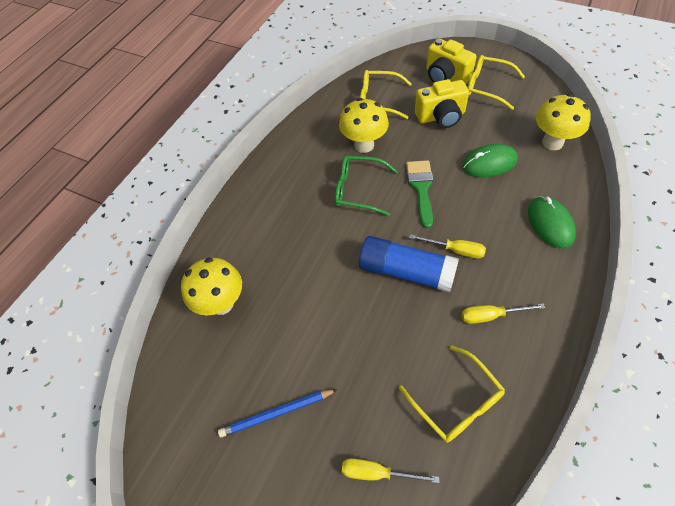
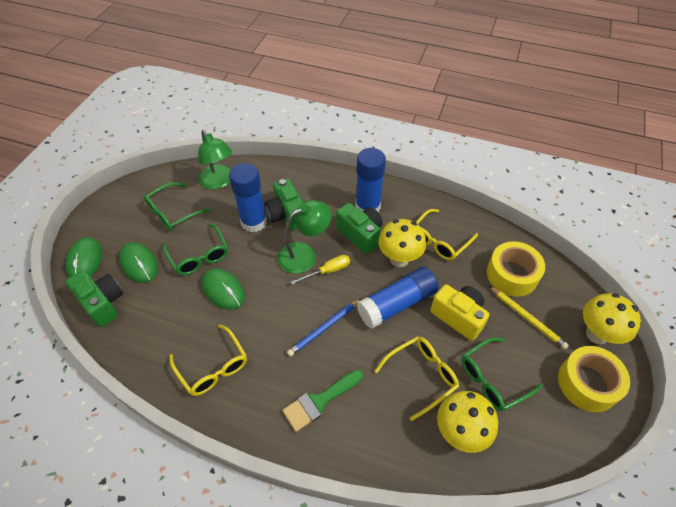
blue glue stick: [359,236,459,292] = 1 -> [229,163,267,232] [355,148,386,212] [357,267,439,329] = 3
green camera: none = 0 -> [66,270,123,327] [265,179,303,230] [336,203,383,254] = 3
green glasses: [335,155,398,216] = 1 -> [144,182,211,231] [163,224,228,275] [461,337,543,412] = 3
green lamp: none = 0 -> [198,130,232,189] [278,200,332,274] = 2
green mouse: [462,144,518,177] [528,196,576,249] = 2 -> [66,237,102,278] [119,242,158,283] [201,268,245,310] = 3
yellow camera: [415,79,469,128] [426,39,477,84] = 2 -> [430,284,490,341] = 1
yellow pencil: none = 0 -> [489,286,569,349] = 1
yellow screwdriver: [342,458,439,483] [409,234,486,259] [462,303,545,324] = 3 -> [291,255,350,285] = 1
yellow tape: none = 0 -> [487,241,545,297] [558,346,630,412] = 2

